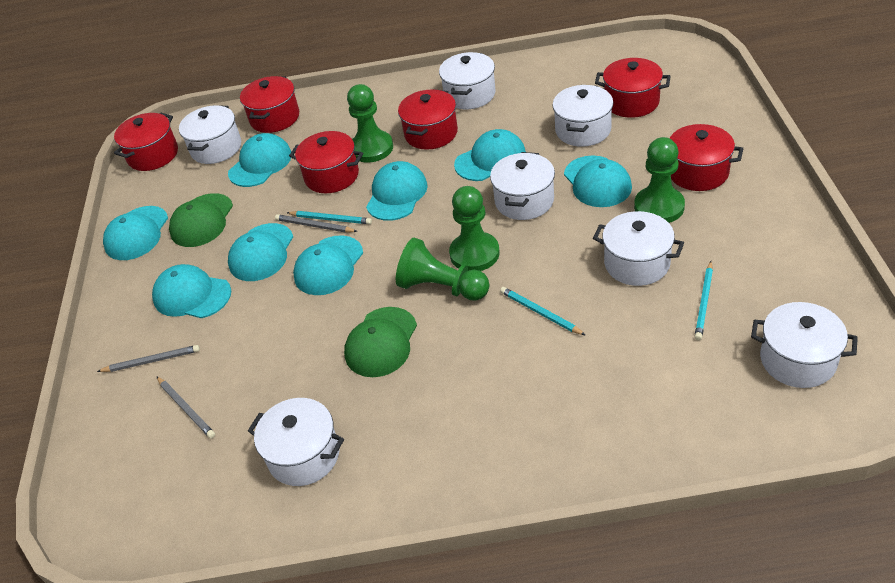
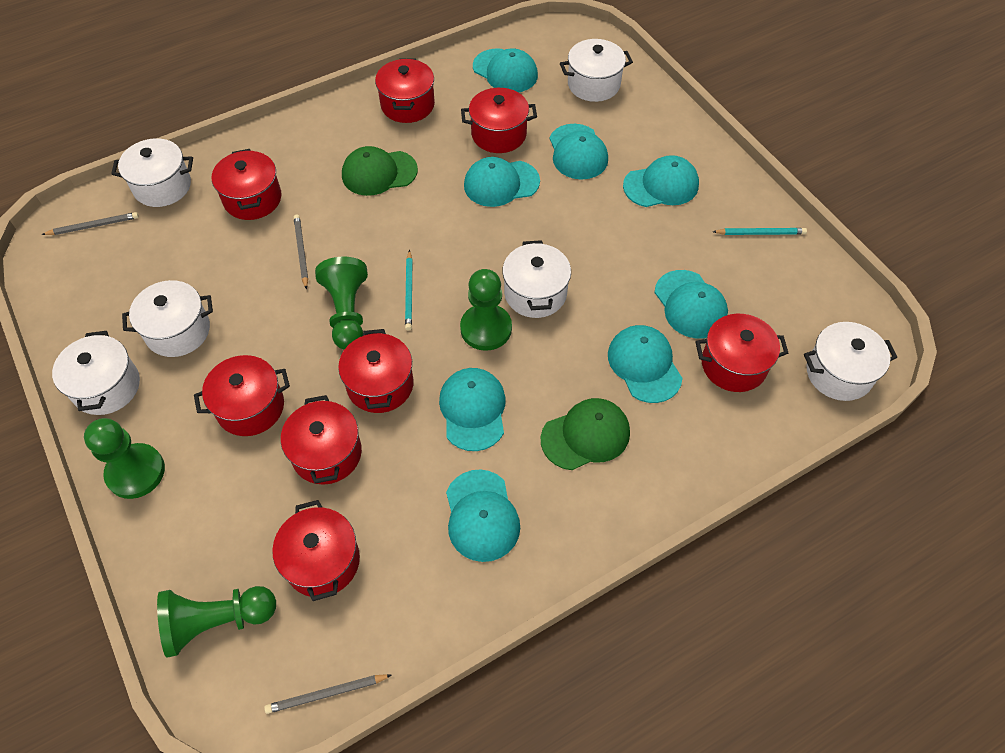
red pot: [114,112,178,171] [240,76,299,133] [289,131,363,193] [398,89,458,150] [595,58,671,118] [670,124,744,191] = 6 -> [194,355,290,436] [212,149,281,220] [272,500,360,601] [281,395,362,485] [338,329,414,413] [375,58,435,123] [461,88,537,153] [695,314,788,392] = 8
turquoise pencil: [287,211,372,224] [500,287,585,335] [694,261,713,340] = 3 -> [405,250,413,331] [713,228,807,235] = 2
white pot: [179,105,241,164] [248,398,344,486] [439,52,496,109] [490,152,555,220] [553,85,613,147] [593,211,684,286] [751,302,858,388] = 7 -> [52,331,140,415] [111,138,193,207] [122,280,213,357] [502,240,571,318] [560,39,633,102] [804,322,897,401] = 6

